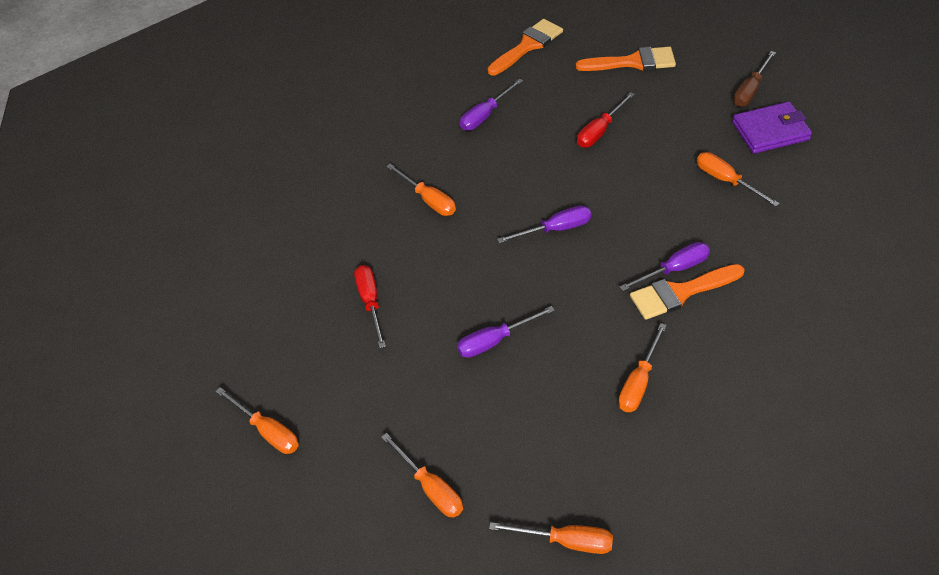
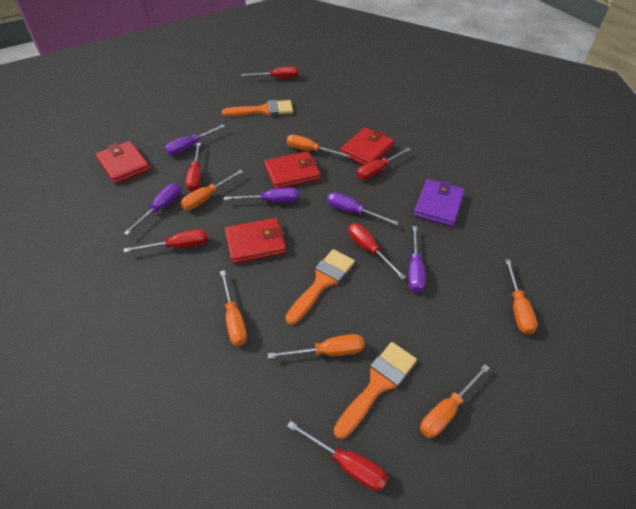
brown screwdriver: [733,51,776,107] = 1 -> none = 0
purple screwdriver: [457,306,555,358] [460,79,523,130] [497,205,591,243] [619,242,710,291] = 4 -> [124,184,181,235] [165,125,225,155] [224,187,299,203] [327,192,399,225] [408,226,426,293] = 5
red screwdriver: [354,265,386,348] [577,92,635,147] = 2 -> [124,229,208,253] [186,143,201,191] [241,66,298,78] [287,421,388,491] [348,223,406,280] [357,148,411,180] = 6
red wallet: none = 0 -> [96,141,150,184] [225,218,286,264] [265,151,321,189] [340,127,394,165] = 4

